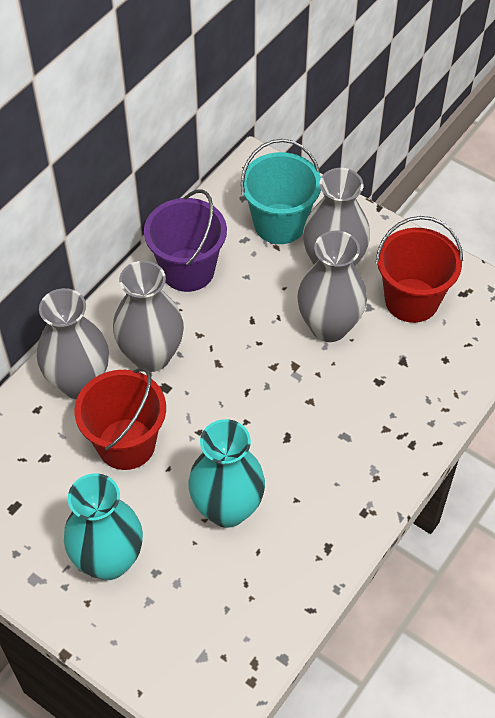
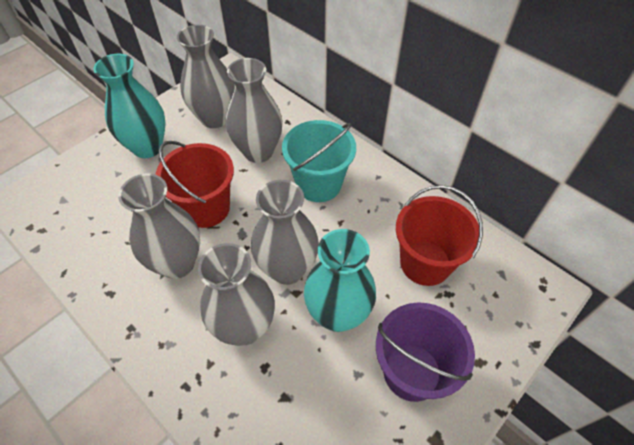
grey vase: [37,288,109,399] [113,261,184,372] [297,231,367,342] [303,168,370,266] = 4 -> [118,174,200,279] [177,25,235,128] [198,243,275,346] [226,58,283,163] [251,180,319,285] = 5

